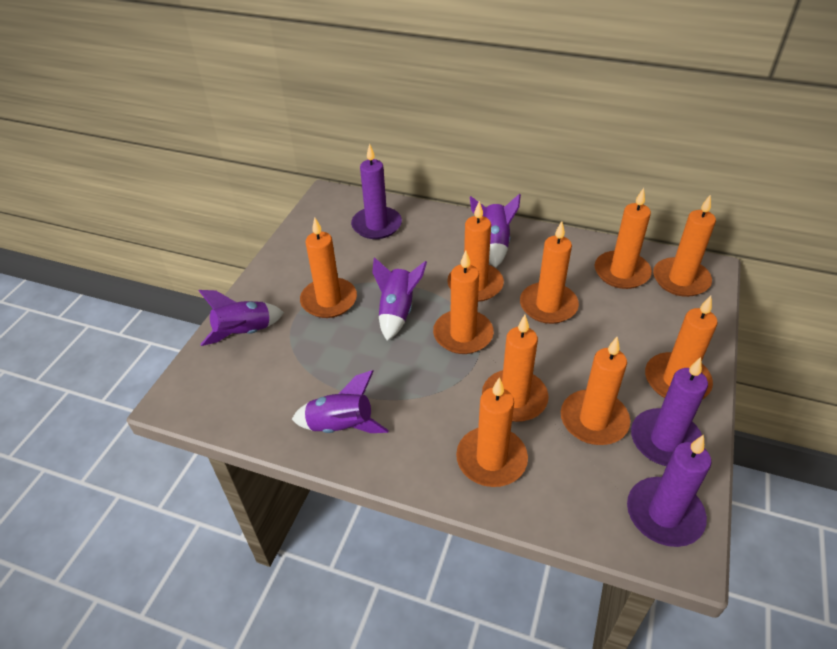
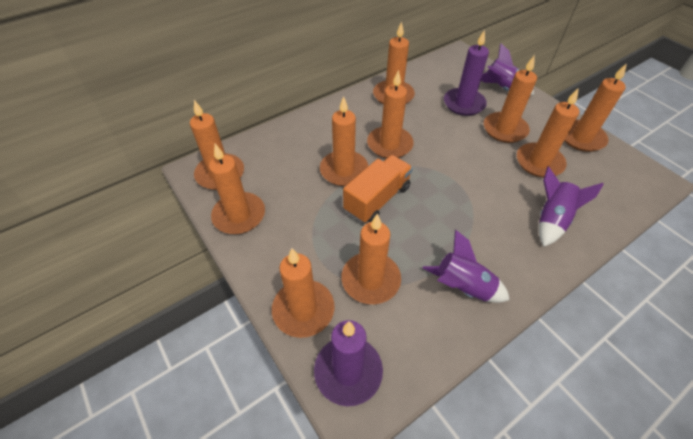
orange truck: none = 0 -> [343,155,413,223] = 1
purple candle: [351,144,402,239] [627,435,711,547] [631,357,708,466] = 3 -> [314,320,383,406] [444,30,489,116] = 2
purple rocket: [199,290,284,346] [292,370,389,433] [372,257,427,341] [470,194,521,268] = 4 -> [422,230,510,303] [481,43,534,95] [539,166,604,247] = 3

